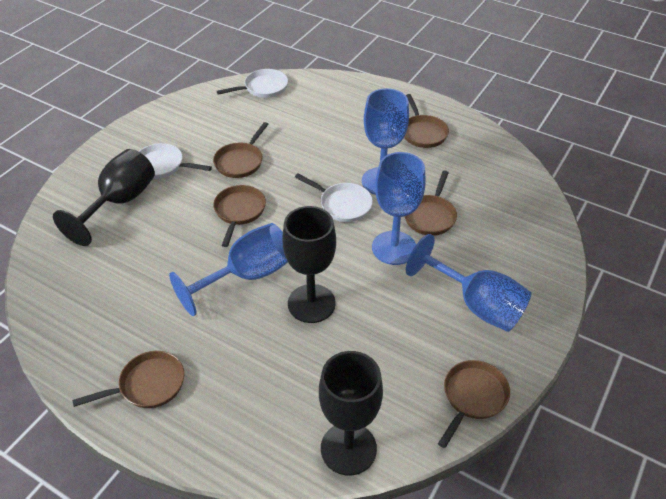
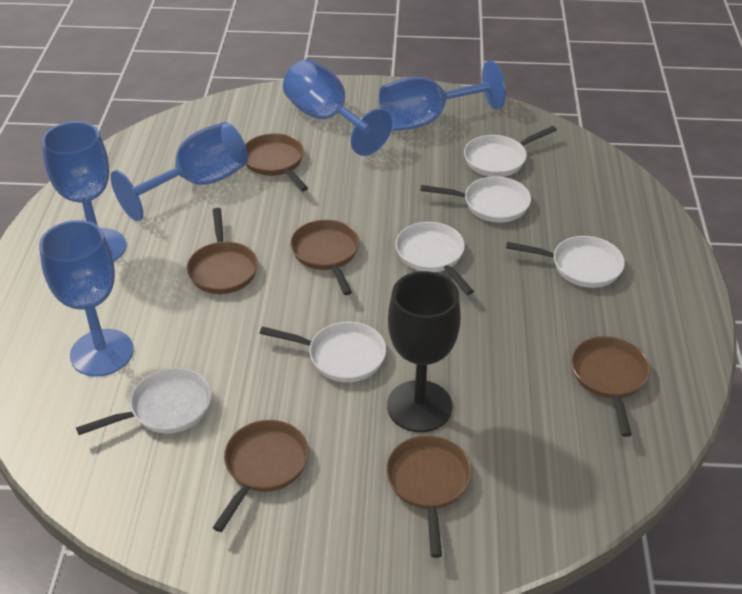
black goblet: [53,149,155,246] [282,206,336,323] [319,351,383,476] = 3 -> [387,271,461,432] = 1
blue goblet: [169,223,288,316] [362,88,409,195] [372,152,426,265] [406,234,531,332] = 4 -> [39,220,134,376] [42,121,126,262] [111,122,248,221] [283,59,392,156] [379,61,506,131] = 5
white pan: [138,143,212,179] [217,69,288,98] [295,173,373,222] = 3 -> [76,367,211,435] [260,322,386,382] [395,222,474,295] [420,176,531,223] [464,126,557,177] [506,236,625,288] = 6

